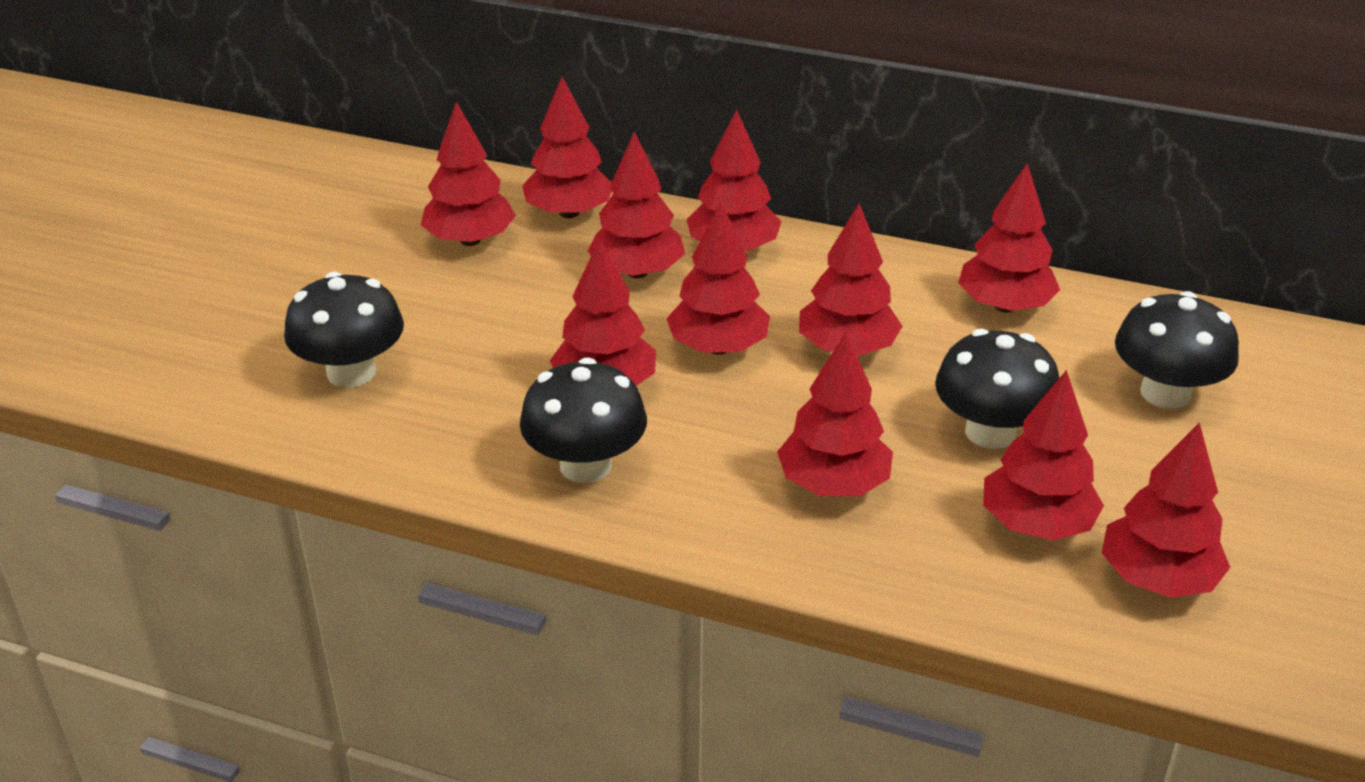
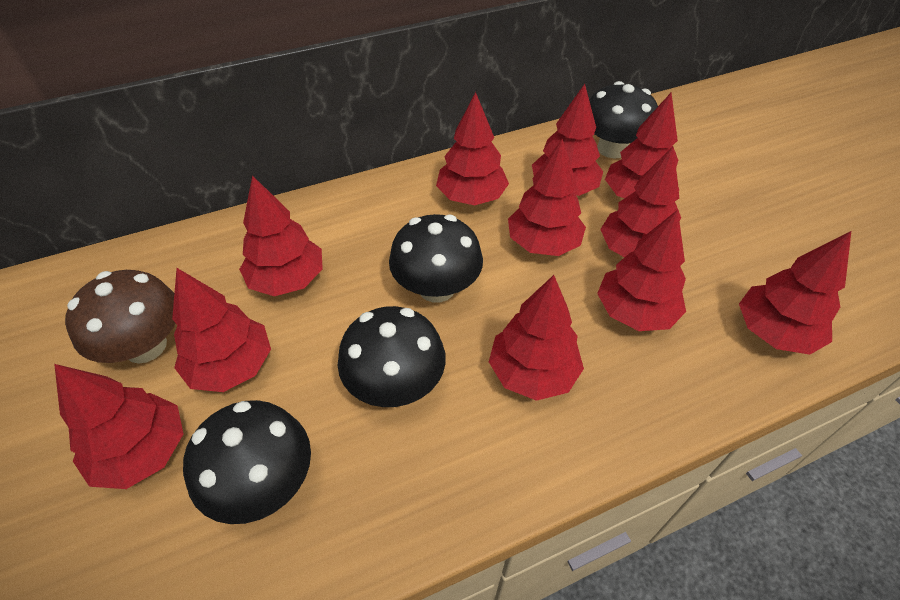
brown mushroom: none = 0 -> [65,270,176,364] = 1

